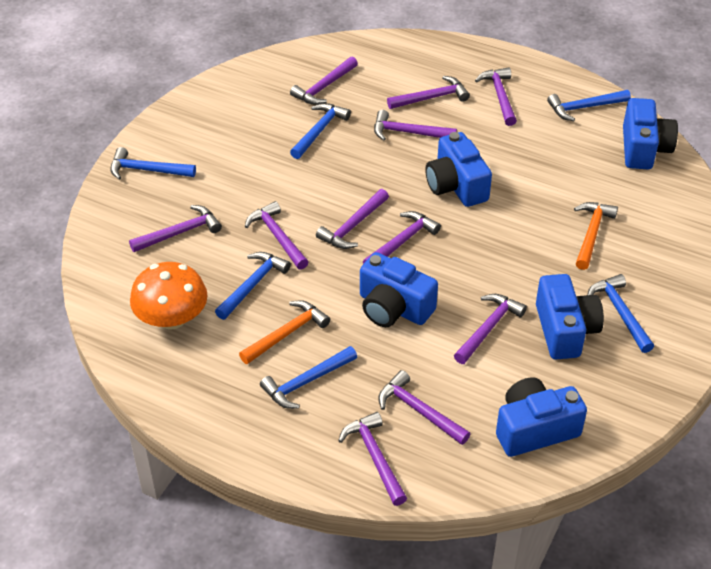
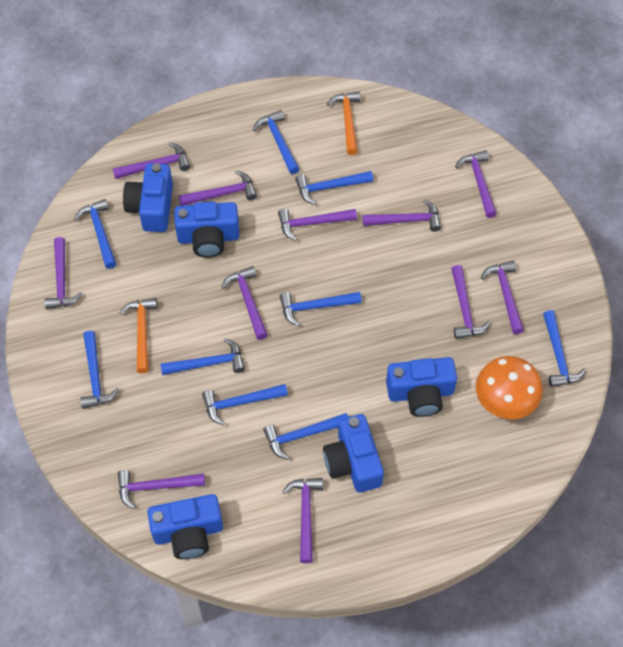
blue hammer: [110,147,196,180] [215,252,291,320] [260,346,357,409] [290,103,351,159] [547,90,631,121] [587,274,654,353] = 6 -> [74,199,116,269] [80,331,119,409] [161,338,245,375] [202,384,288,426] [253,110,300,174] [263,413,348,460] [280,292,362,326] [295,171,373,205] [543,310,586,387] = 9

